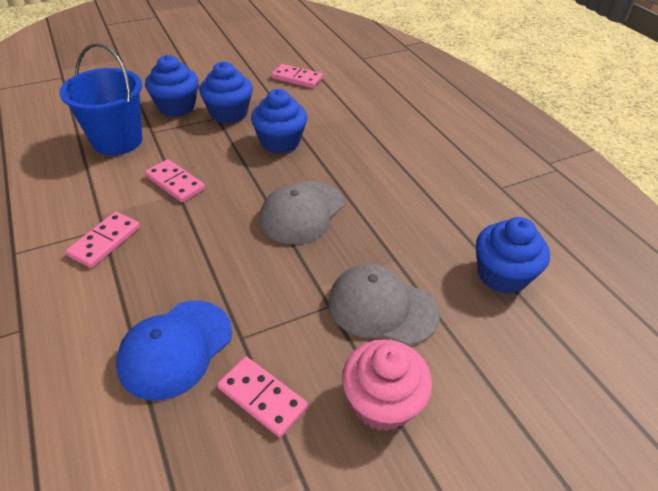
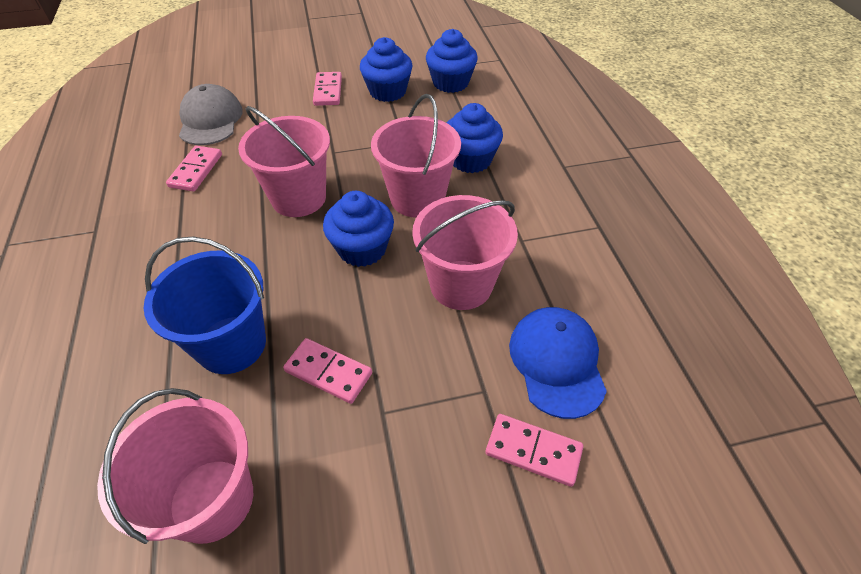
grey cap: [259,181,344,244] [328,264,440,345] = 2 -> [179,84,243,145] = 1
pink bucket: none = 0 -> [97,388,253,544] [238,106,330,217] [371,94,461,218] [412,195,518,310] = 4
pink cupcake: [342,339,432,431] = 1 -> none = 0

